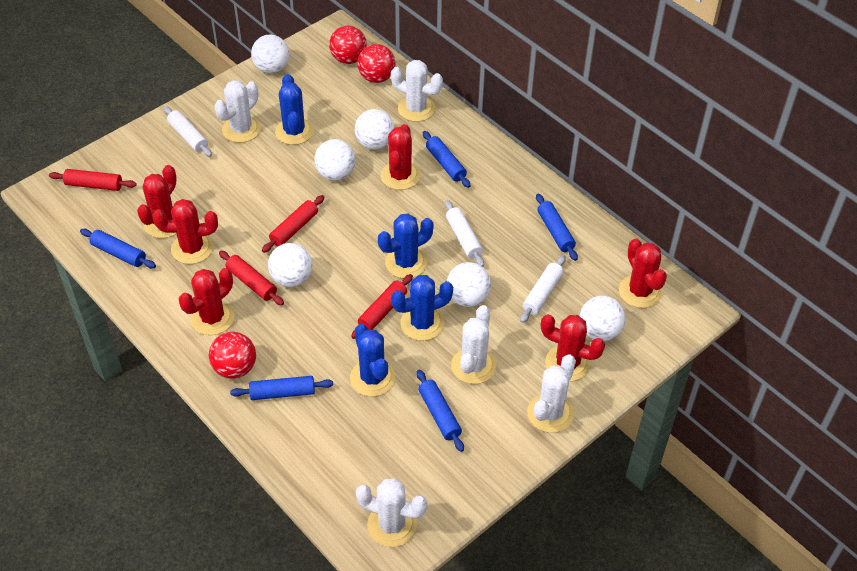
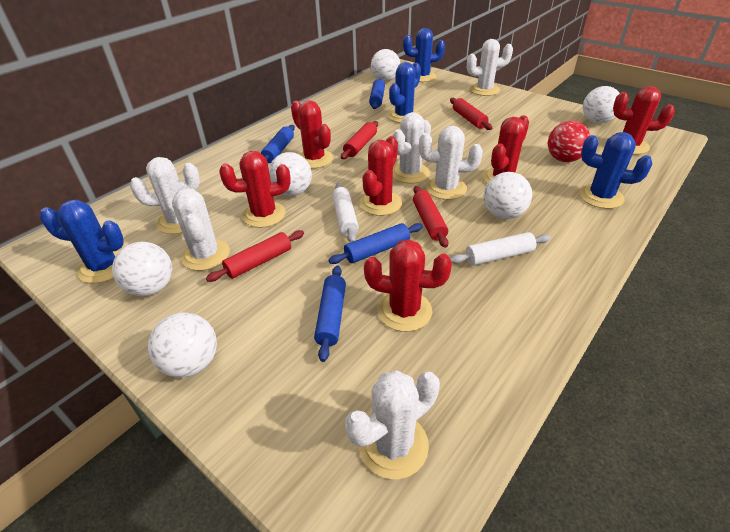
blue rolling pin: [80,229,156,268] [230,376,333,400] [417,369,464,452] [423,131,470,188] [536,194,578,261] = 5 -> [261,125,295,163] [314,265,346,362] [328,223,423,264] [369,79,385,109] = 4
red ball: [209,332,256,379] [329,26,367,64] [357,44,396,83] = 3 -> [548,121,591,162] = 1
white cactus: [214,80,261,143] [356,478,427,547] [391,60,443,122] [451,305,496,384] [527,355,576,433] = 5 -> [130,157,200,234] [172,188,230,271] [345,370,440,479] [392,112,431,184] [419,126,483,200] [467,39,513,96] = 6
white rolling pin: [164,106,212,157] [445,200,484,267] [520,255,566,323] = 3 -> [332,183,359,242] [450,232,550,266] = 2

